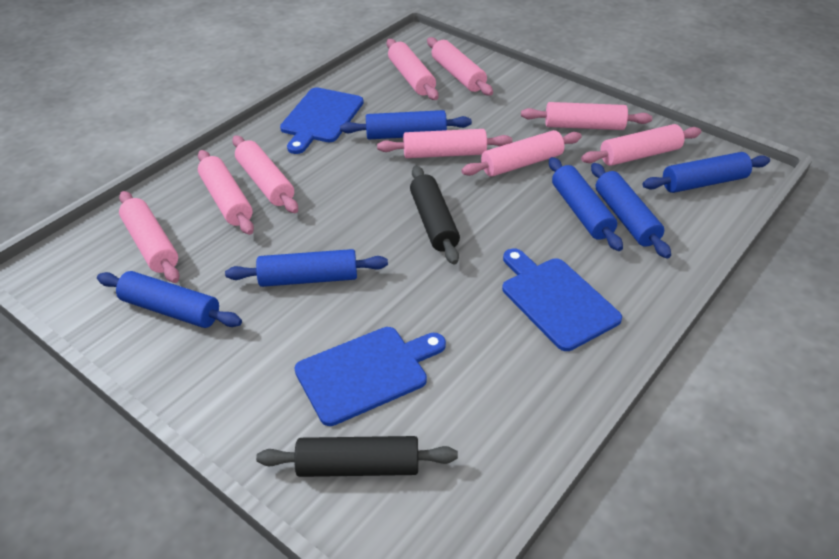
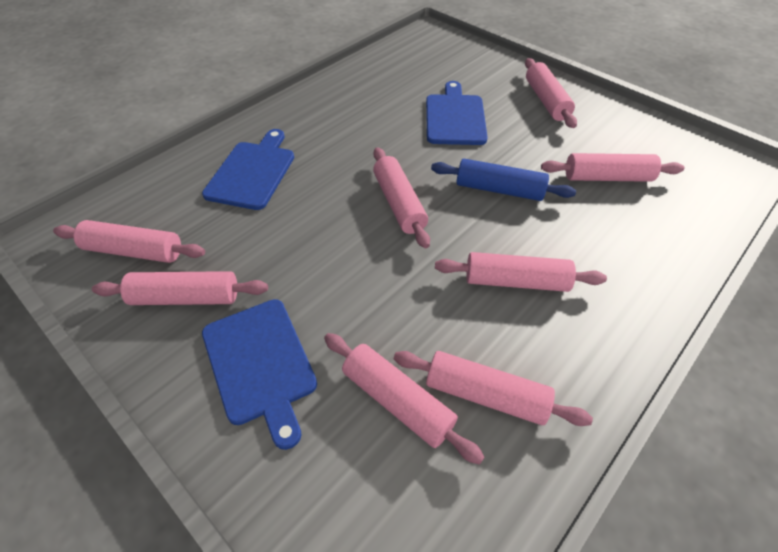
black rolling pin: [256,436,458,477] [410,166,460,264] = 2 -> none = 0
blue rolling pin: [97,271,242,328] [225,249,388,287] [340,110,472,139] [549,157,623,251] [591,163,671,259] [642,152,770,193] = 6 -> [431,159,576,201] = 1
pink rolling pin: [119,191,180,283] [198,150,254,235] [232,136,298,213] [377,129,512,158] [387,39,439,100] [427,37,493,96] [461,130,582,177] [521,102,652,130] [581,124,701,166] = 9 -> [53,220,205,263] [92,271,268,305] [324,333,485,465] [373,147,430,248] [394,351,593,426] [435,252,607,292] [525,58,577,128] [541,153,684,182] = 8

